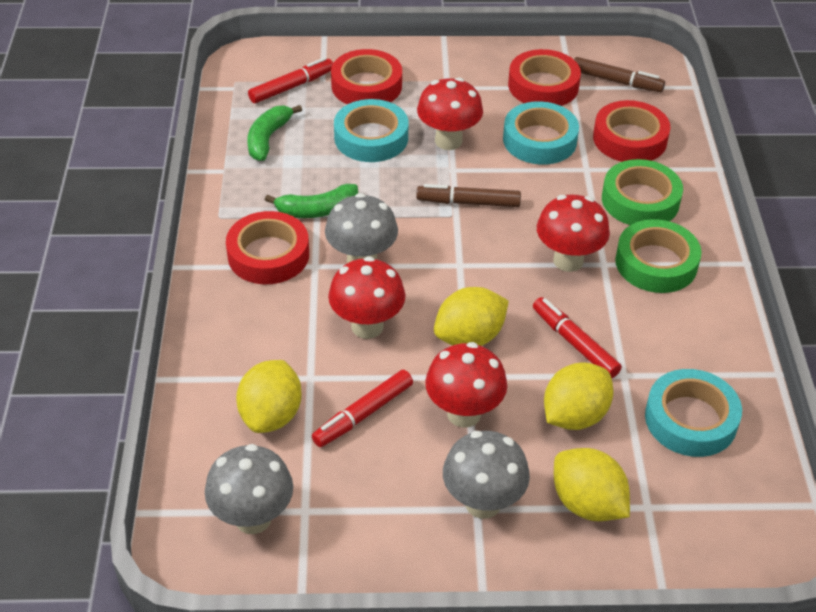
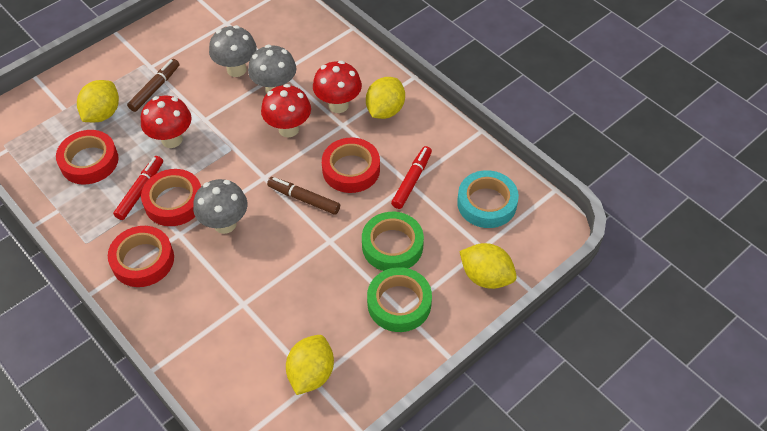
green banana: [247,105,302,161] [265,184,358,218] = 2 -> none = 0
red marker: [248,57,333,103] [312,370,413,447] [533,297,622,378] = 3 -> [113,156,163,220] [391,146,432,209] = 2
red mushroom: [328,256,405,339] [417,77,483,150] [425,342,507,428] [537,195,610,272] = 4 -> [141,96,192,148] [261,84,311,137] [313,61,362,113] = 3
turquoise tape: [334,99,408,162] [503,101,579,165] [645,369,742,457] = 3 -> [457,170,519,228] = 1

